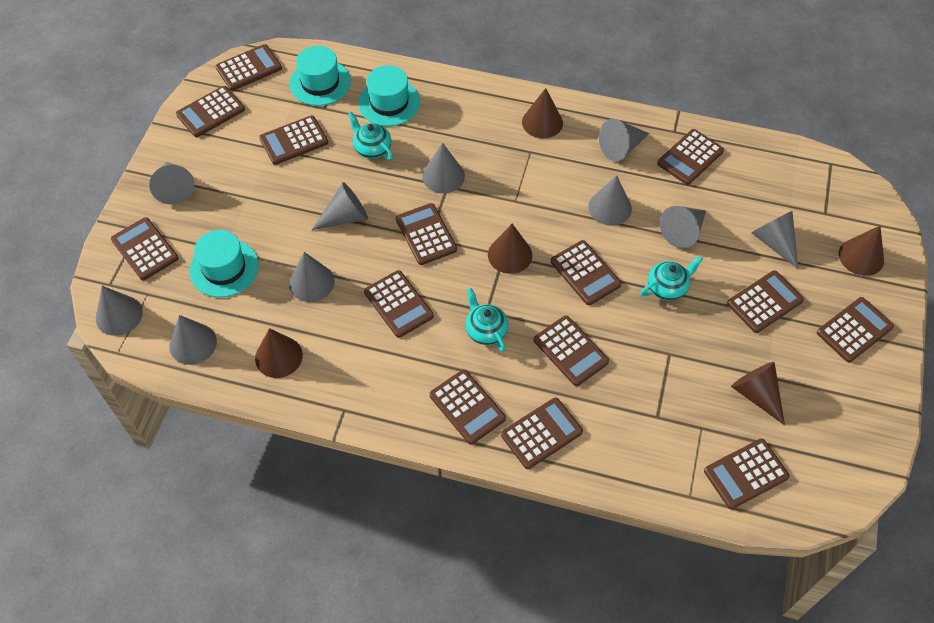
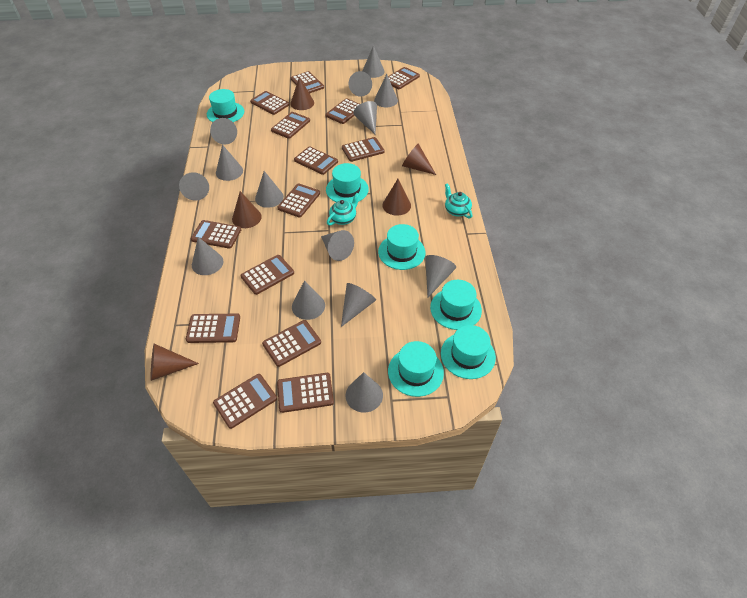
grey cone: [96,286,143,336] [149,162,195,204] [169,315,217,365] [289,252,335,302] [312,182,368,230] [422,143,465,193] [588,175,632,226] [599,119,649,161] [660,206,706,249] [751,211,798,269] = 10 -> [179,172,209,201] [192,237,224,275] [210,118,237,145] [216,144,243,181] [255,171,284,208] [292,280,325,320] [321,230,354,261] [341,283,376,327] [345,372,383,413] [349,71,372,97] [353,101,377,134] [362,45,385,78] [374,74,398,107] [425,255,456,297] = 14
turquoise hat: [189,230,259,297] [289,46,351,106] [358,65,420,126] = 3 -> [207,89,244,122] [326,163,369,203] [378,224,426,270] [388,341,444,397] [430,280,482,330] [441,325,496,379] = 6
turquoise teapot: [348,112,393,160] [465,288,508,352] [640,256,703,300] = 3 -> [327,193,360,225] [445,183,472,219] = 2

